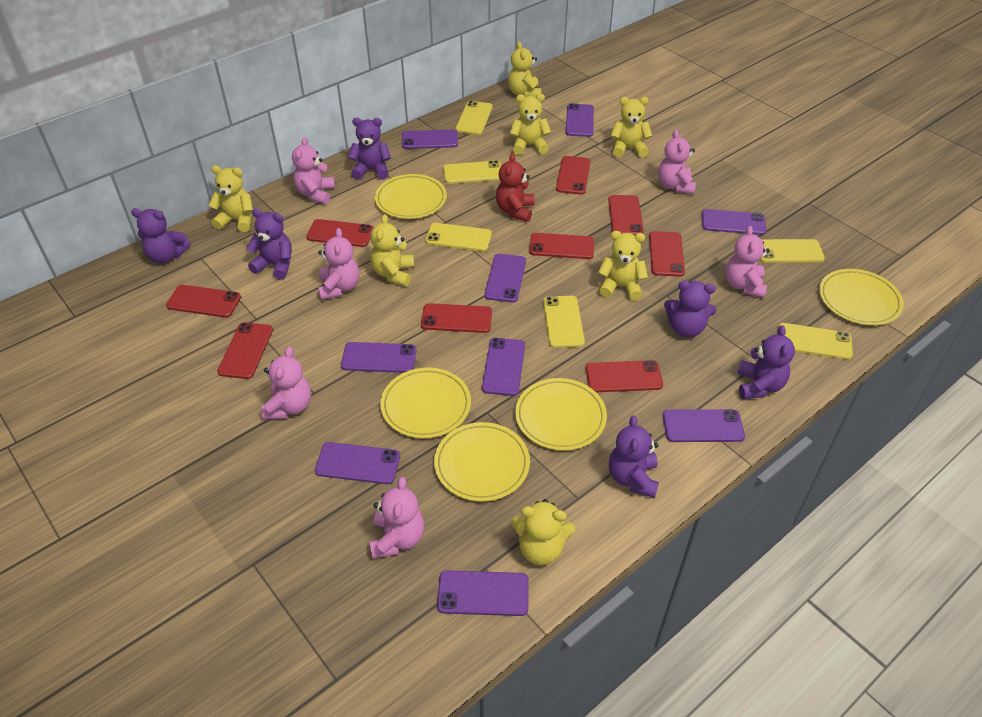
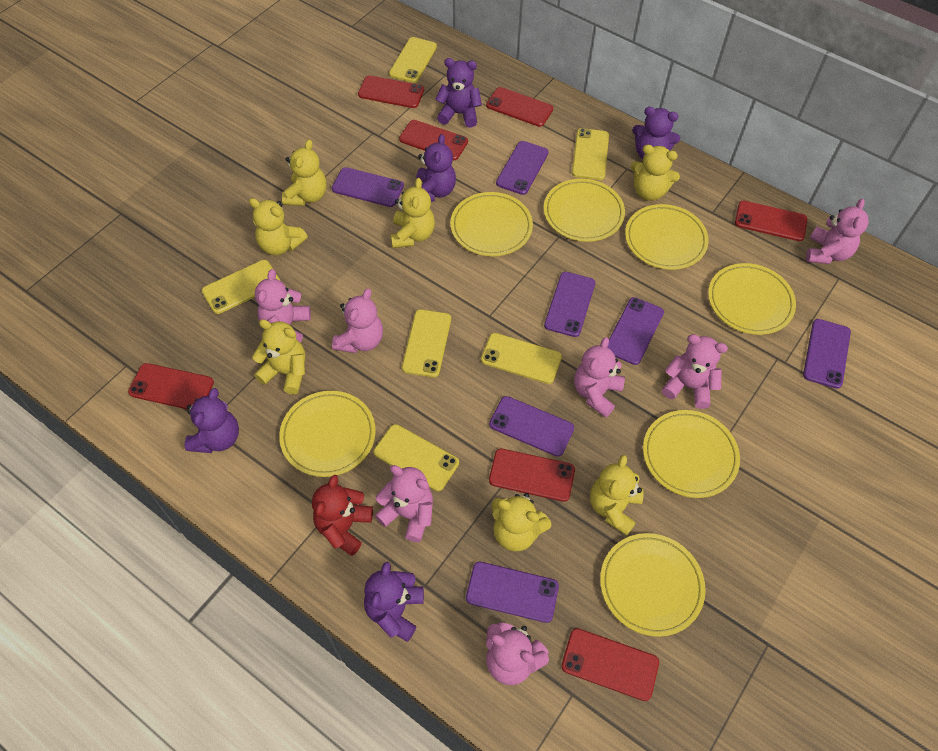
pink teddy bear: [261,346,311,420] [292,137,335,204] [318,228,359,300] [370,477,424,559] [658,130,696,194] [725,226,770,298] = 6 -> [255,269,311,343] [332,288,383,353] [375,465,433,542] [486,623,549,685] [574,337,625,418] [662,334,728,409] [806,199,869,264] = 7
purple phone: [315,442,400,484] [341,342,417,373] [402,129,458,149] [437,570,529,616] [482,338,525,396] [484,254,526,303] [566,103,594,137] [663,409,745,442] [702,209,766,235] = 9 -> [332,167,404,207] [466,562,559,623] [489,396,574,457] [496,141,549,195] [544,272,595,337] [607,297,664,365] [803,319,851,389] = 7
purple teddy bear: [131,208,191,263] [247,208,292,279] [348,118,391,180] [609,415,659,498] [664,281,716,338] [737,325,795,399] = 6 -> [184,388,239,453] [364,561,424,642] [416,134,456,202] [435,58,482,128] [632,107,680,159] = 5
red phone: [166,285,241,317] [217,322,273,379] [306,219,374,247] [421,303,492,333] [529,233,594,259] [556,156,591,195] [586,360,663,392] [608,195,644,235] [649,231,685,277] = 9 -> [128,363,214,409] [358,75,424,108] [399,120,468,160] [486,87,553,127] [489,448,575,502] [561,628,659,701] [735,201,807,241] = 7
yellow plate: [375,174,447,219] [380,367,471,438] [434,422,530,502] [515,378,607,451] [819,269,904,325] = 5 -> [279,391,376,477] [450,192,533,256] [544,179,625,242] [600,533,706,637] [625,204,709,270] [643,410,740,498] [708,263,796,335] = 7

